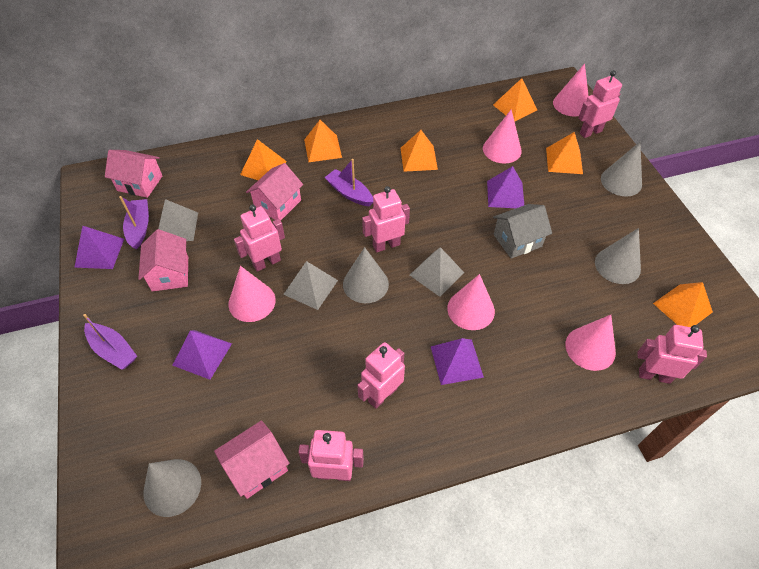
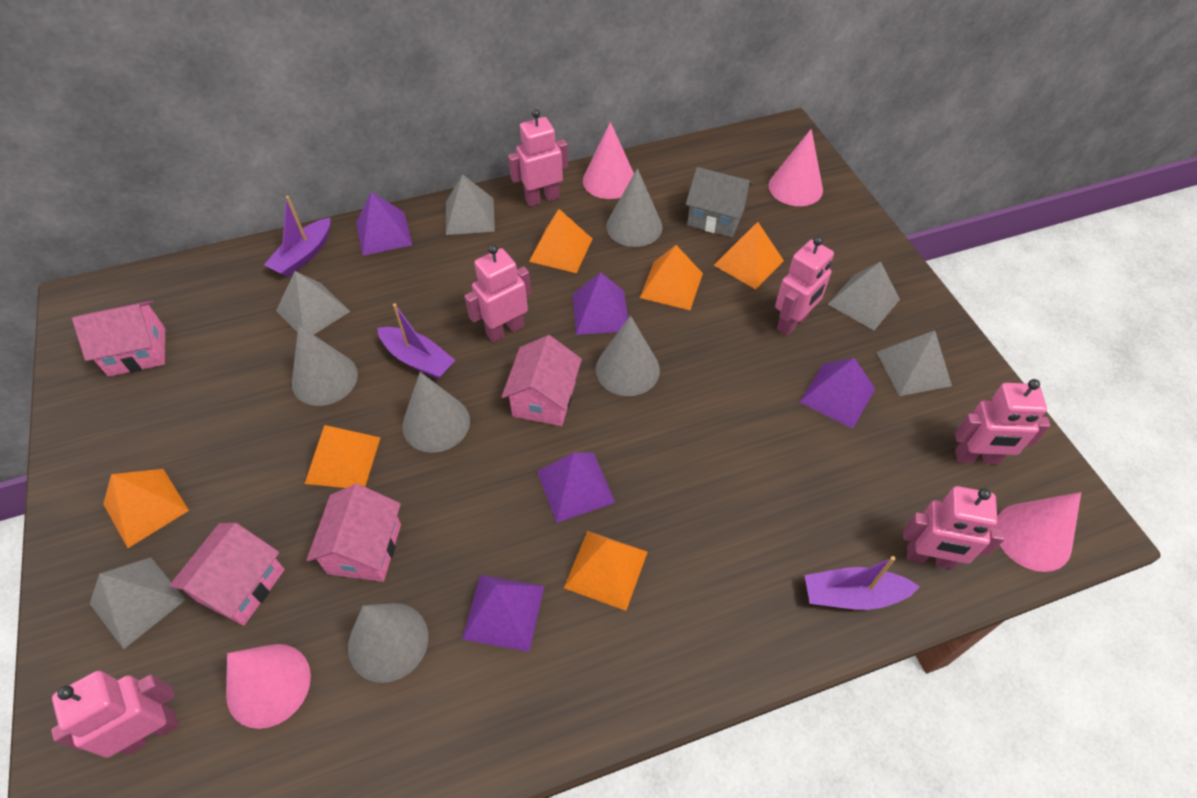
grey cone: [144,459,201,517] [343,247,389,303] [595,228,641,284] [601,142,642,197] = 4 -> [292,325,358,406] [348,603,428,683] [402,372,470,453] [596,315,660,396] [606,168,663,247] = 5
grey pyramid: [158,199,198,241] [283,261,338,310] [410,247,464,297] = 3 -> [90,557,185,649] [276,271,350,335] [446,174,495,235] [828,262,900,330] [876,330,952,396] = 5
pink cone: [228,266,276,322] [447,274,495,330] [483,109,522,163] [553,63,588,117] [565,315,616,371] = 5 -> [226,644,311,729] [583,122,634,199] [769,129,823,206] [995,492,1081,572] = 4
purple pyramid: [74,226,124,269] [172,330,232,380] [431,338,484,385] [487,166,524,208] = 4 -> [356,192,412,256] [462,575,544,652] [537,452,615,523] [572,272,628,335] [800,358,875,429] = 5

